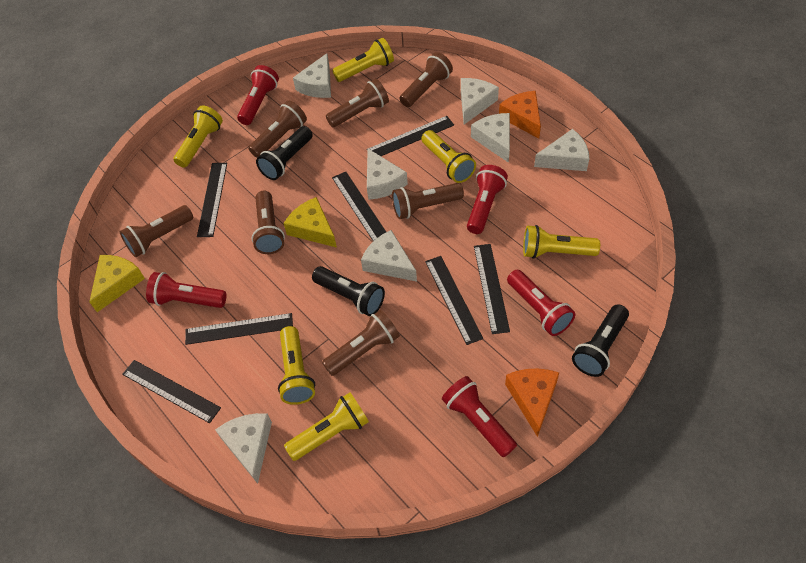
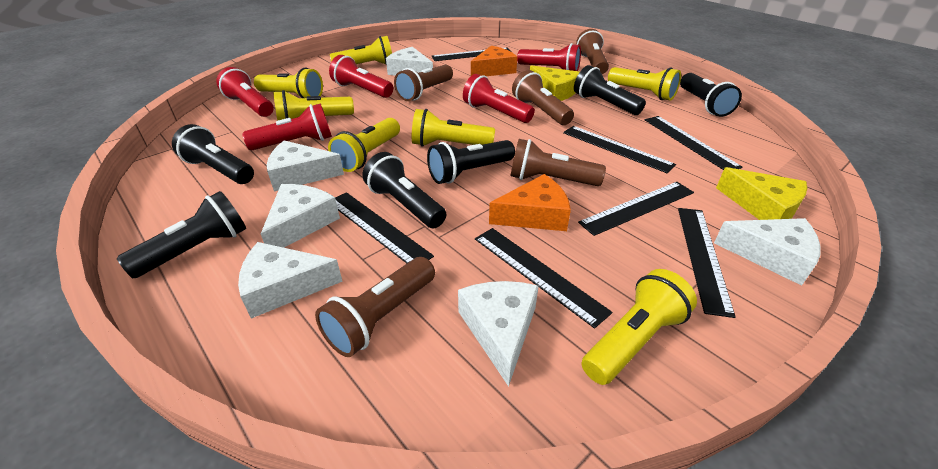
black flashlight: [256,126,313,180] [312,266,385,316] [572,304,629,377] = 3 -> [117,191,246,278] [172,124,254,184] [363,152,446,228] [427,140,515,184] [574,65,646,115] [680,73,742,117] = 6
brown flashlight: [120,205,193,257] [249,100,307,158] [252,191,285,254] [322,310,400,376] [326,79,389,127] [392,183,464,219] [399,52,453,107] = 7 -> [315,257,435,357] [394,64,453,101] [511,139,606,186] [512,70,574,125] [576,29,609,74] = 5
white cheese: [215,413,272,484] [293,53,331,98] [361,230,417,282] [367,149,408,200] [461,78,499,124] [471,113,510,163] [534,129,589,171] = 7 -> [238,242,343,318] [261,184,340,248] [267,141,344,191] [386,47,433,75] [458,281,539,387] [714,218,821,286] = 6
yellow flashlight: [173,106,223,168] [278,326,315,405] [284,392,369,461] [332,38,394,82] [421,130,476,183] [523,225,600,259] = 6 -> [254,68,323,98] [273,90,354,121] [328,118,400,172] [330,36,392,64] [412,109,495,147] [582,269,697,385] [608,67,681,101] = 7

